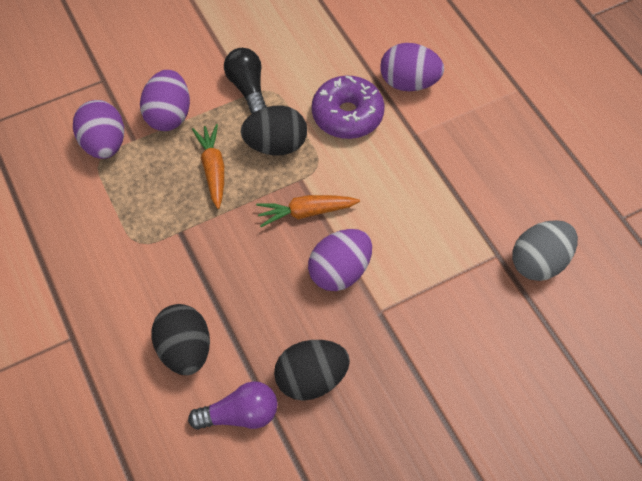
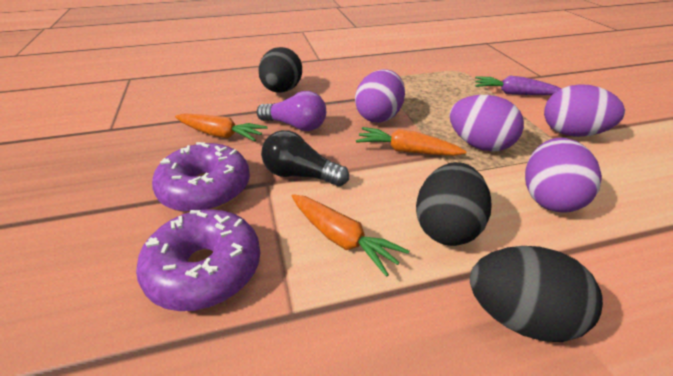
grey egg: [512,220,578,281] = 1 -> none = 0
orange carrot: [192,124,224,209] [256,195,360,227] = 2 -> [175,113,268,141] [292,194,409,277] [356,127,467,156] = 3
purple carrot: none = 0 -> [475,76,561,95] = 1
purple donut: [312,76,384,139] = 1 -> [136,209,261,311] [152,142,250,213] = 2

